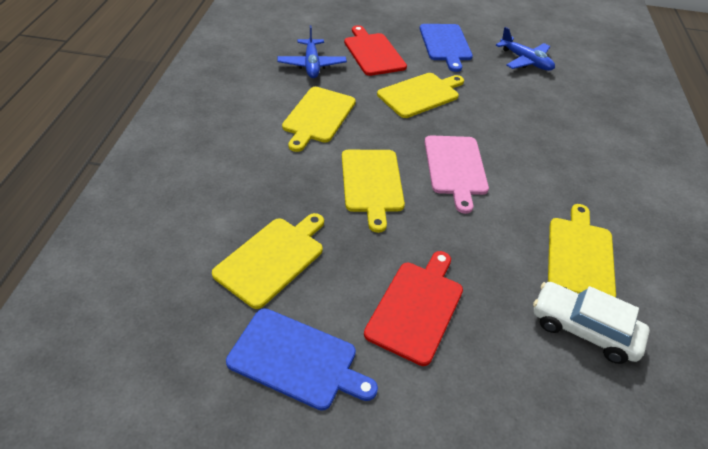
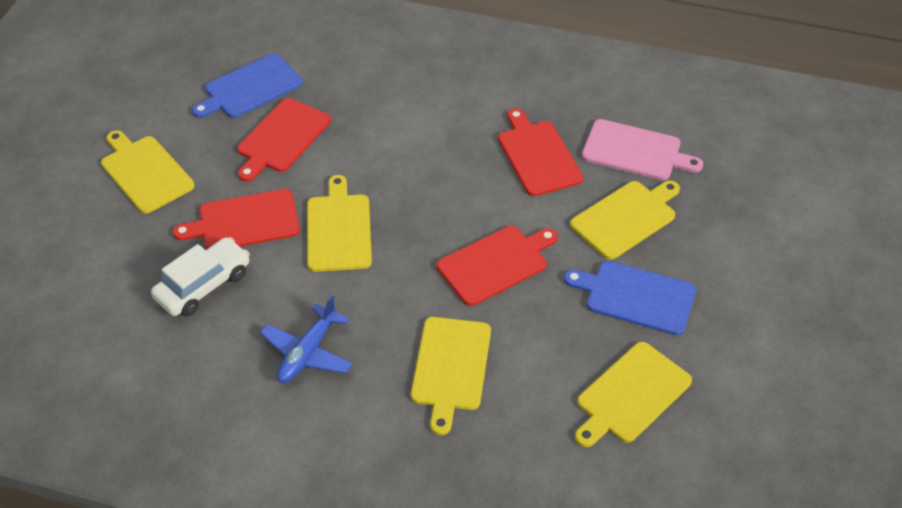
blue plane: [277,25,347,78] [496,27,555,71] = 2 -> [260,295,353,383] = 1
red cutting board: [344,25,407,76] [364,251,463,366] = 2 -> [173,189,300,249] [237,98,331,182] [437,226,558,306] [498,108,583,196] = 4

